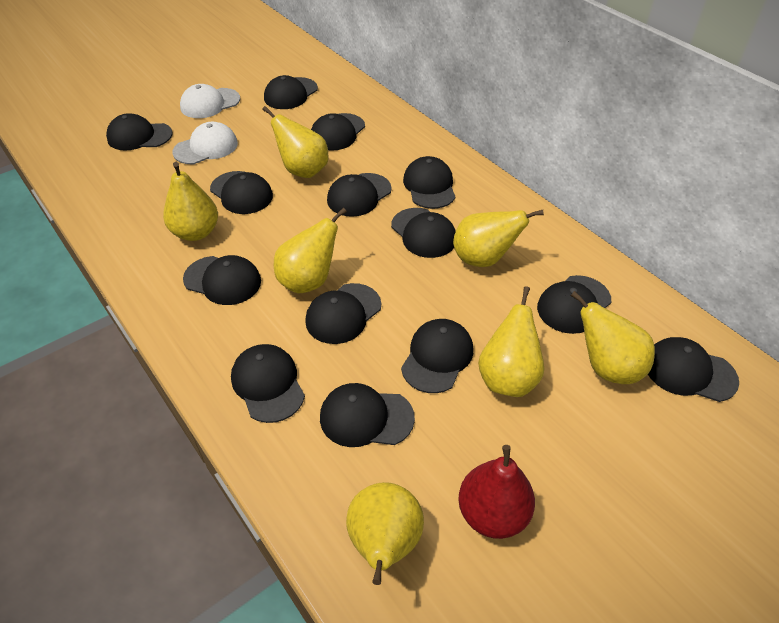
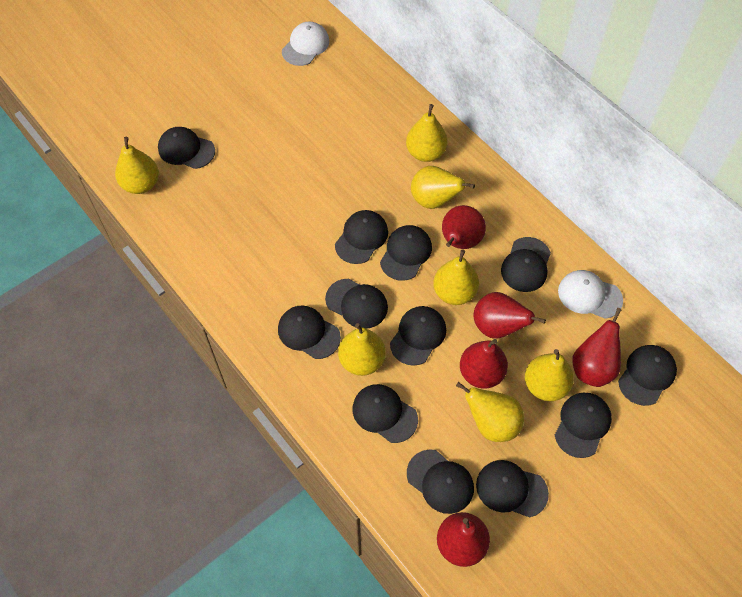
black cap: [106,113,173,151] [183,255,261,305] [210,171,273,214] [231,344,305,423] [264,75,318,109] [305,283,381,344] [311,113,365,151] [320,383,415,447] [327,173,392,217] [391,208,456,258] [401,319,473,393] [403,156,455,209] [537,275,611,334] [648,337,739,402] = 14 -> [158,127,215,169] [278,305,341,359] [325,279,388,329] [335,210,388,264] [353,384,418,443] [380,225,432,281] [390,306,446,366] [407,449,474,514] [476,460,549,517] [501,237,551,292] [555,393,612,458] [618,345,677,406] = 12
red pear: [458,445,535,539] = 1 -> [437,512,490,567] [442,205,486,249] [460,339,508,389] [474,292,546,339] [572,308,622,387] = 5

